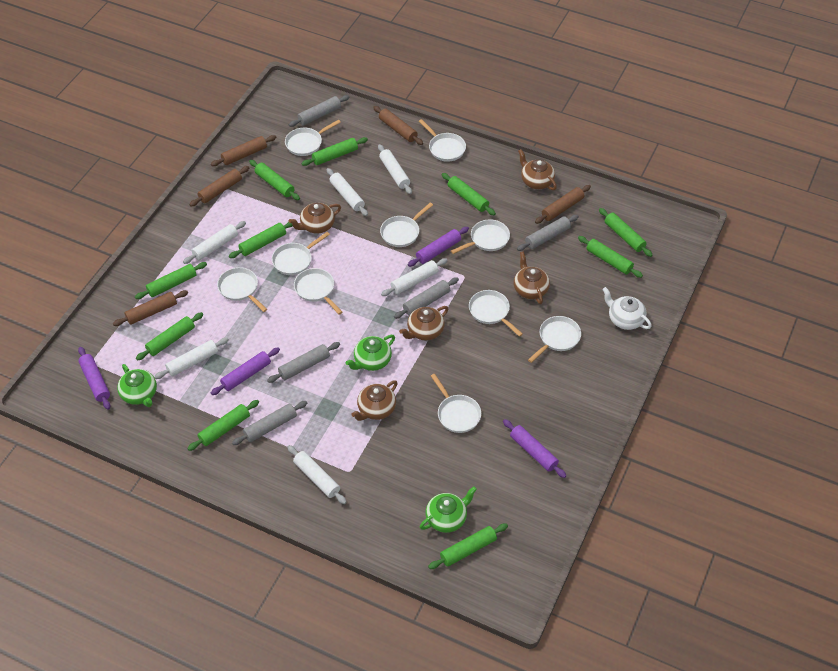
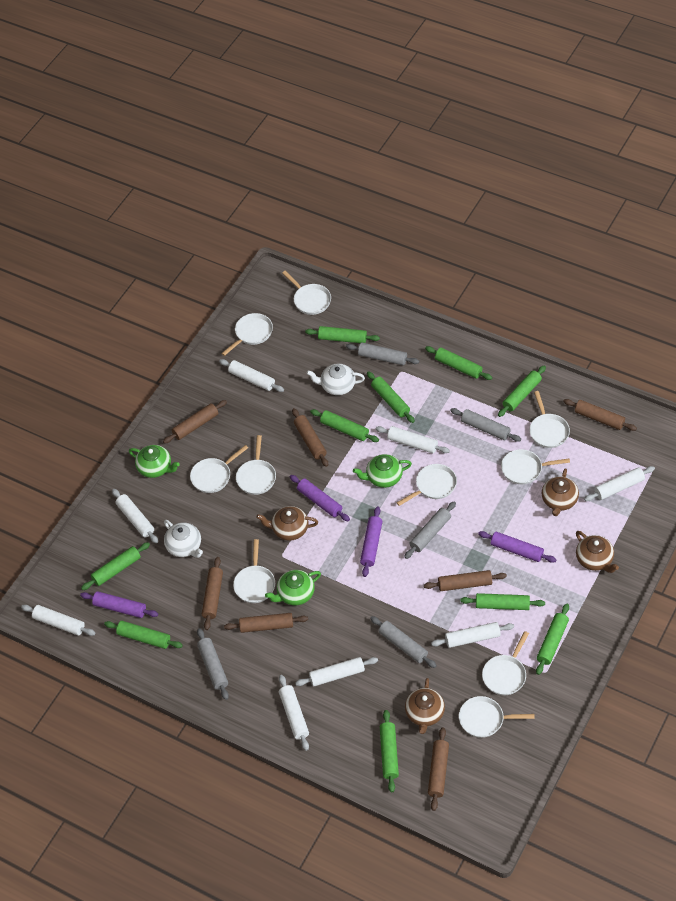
brown rolling pin: [113,290,188,326] [189,166,249,206] [211,135,276,166] [373,106,423,145] [535,185,591,224] = 5 -> [163,400,227,444] [202,557,223,630] [224,613,308,633] [292,408,328,467] [424,570,507,591] [428,727,449,811] [563,399,637,431] = 7
brown teapot: [289,203,341,234] [351,380,398,421] [399,306,449,340] [513,251,550,304] [518,149,557,190] = 5 -> [256,506,318,541] [405,678,445,734] [542,468,579,516] [576,531,619,573] = 4
white rolling pin: [154,338,229,379] [183,221,246,264] [287,445,347,504] [327,168,368,216] [378,144,412,194] [381,258,448,296] = 6 -> [21,605,96,636] [112,489,158,543] [219,359,284,392] [279,675,309,751] [295,657,378,687] [376,426,450,453] [431,622,514,648] [584,466,655,501] = 8
white teapot: [602,287,652,330] = 1 -> [164,520,203,558] [306,364,365,395] = 2

